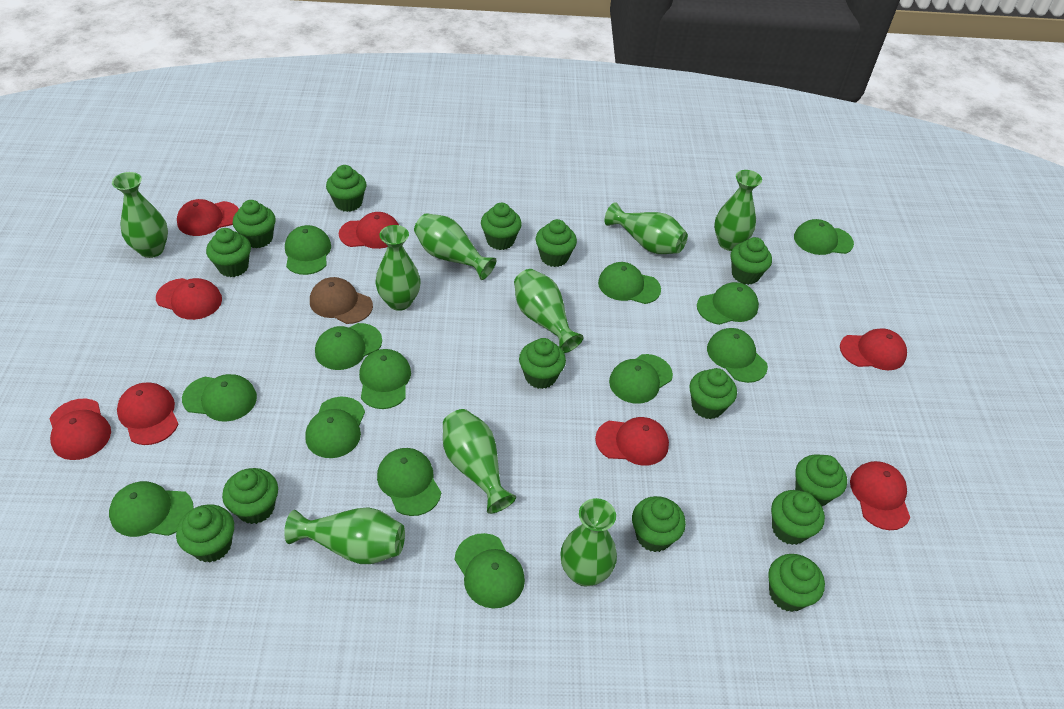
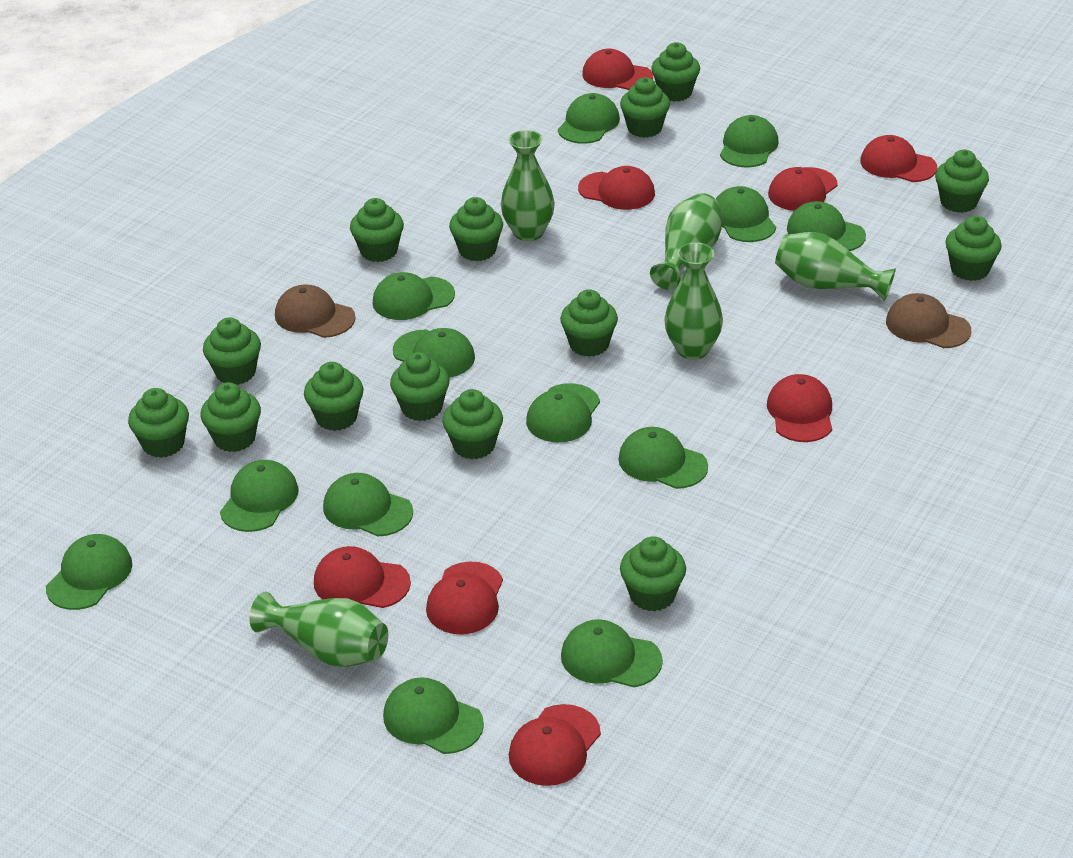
brown cap: [310,277,373,324] = 1 -> [275,285,356,338] [886,293,971,348] = 2
green vase: [112,172,168,258] [284,507,405,564] [376,225,420,311] [414,213,496,280] [443,409,516,514] [514,269,584,353] [560,498,617,587] [605,202,688,254] [714,170,762,251] = 9 -> [249,592,388,667] [501,130,555,241] [650,193,721,290] [664,242,723,360] [775,232,896,301] = 5

